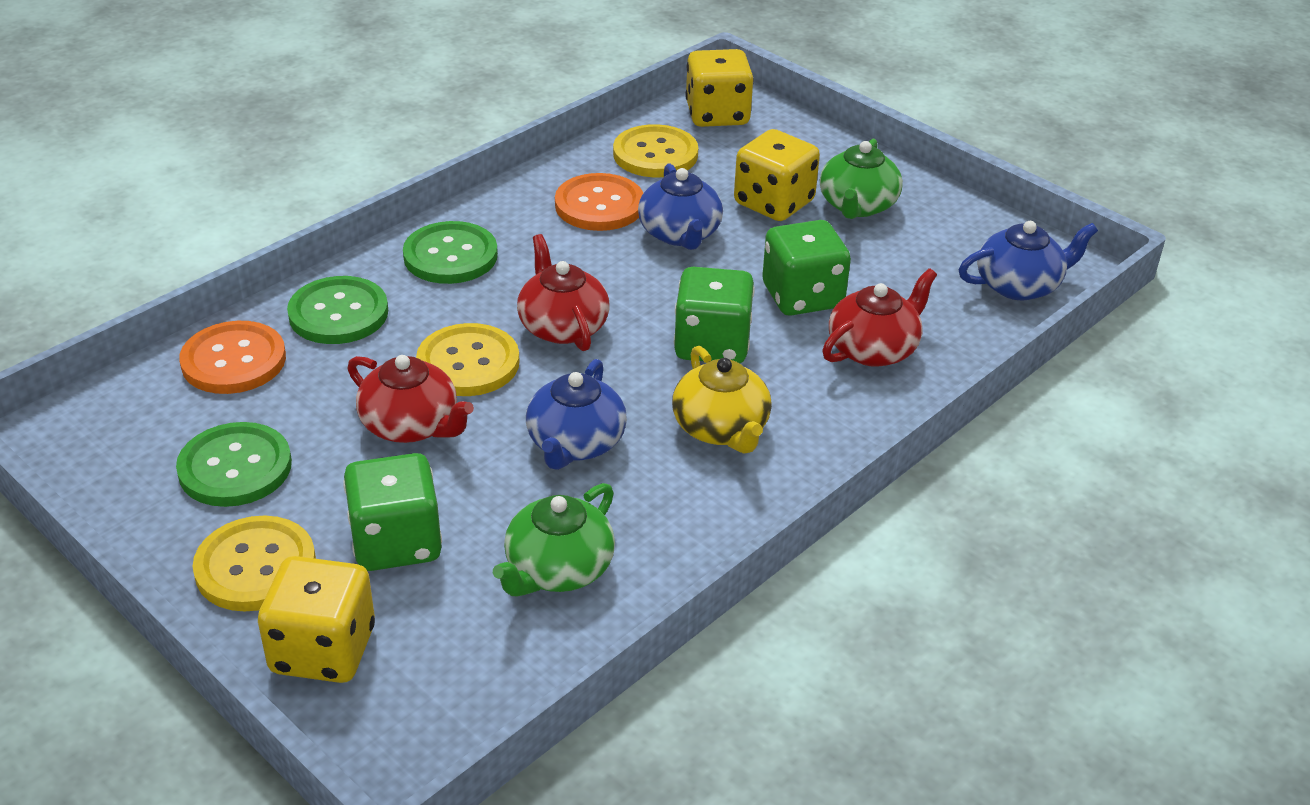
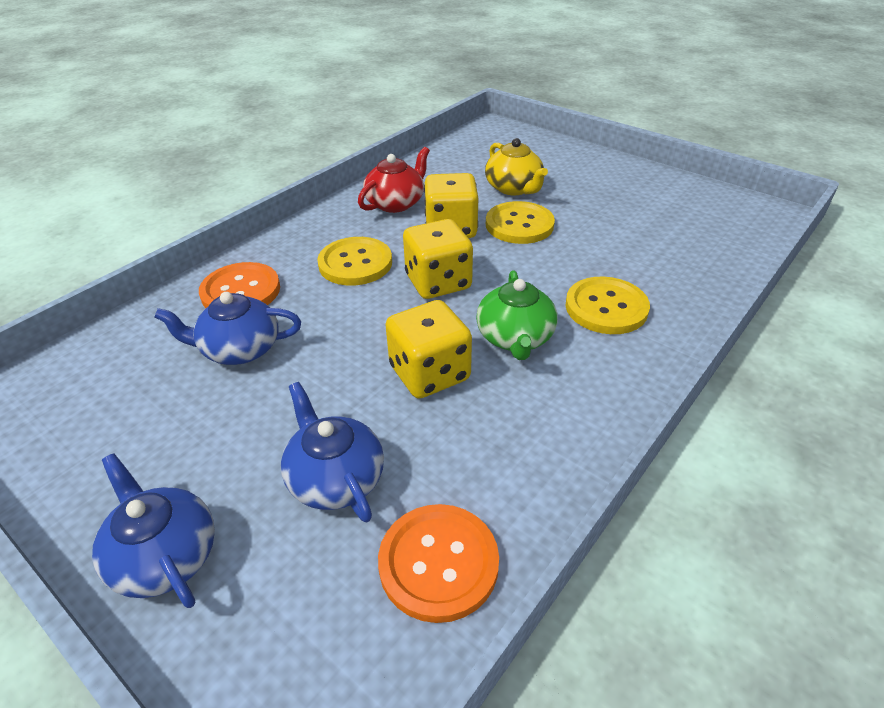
green button: [176,422,292,507] [287,276,388,344] [403,221,498,284] = 3 -> none = 0
green dice: [343,453,442,571] [674,267,755,363] [762,220,851,316] = 3 -> none = 0
green teapot: [493,483,615,596] [820,139,903,219] = 2 -> [476,270,558,360] = 1
red teapot: [347,355,474,443] [517,234,610,351] [822,268,937,367] = 3 -> [358,147,430,213] = 1

